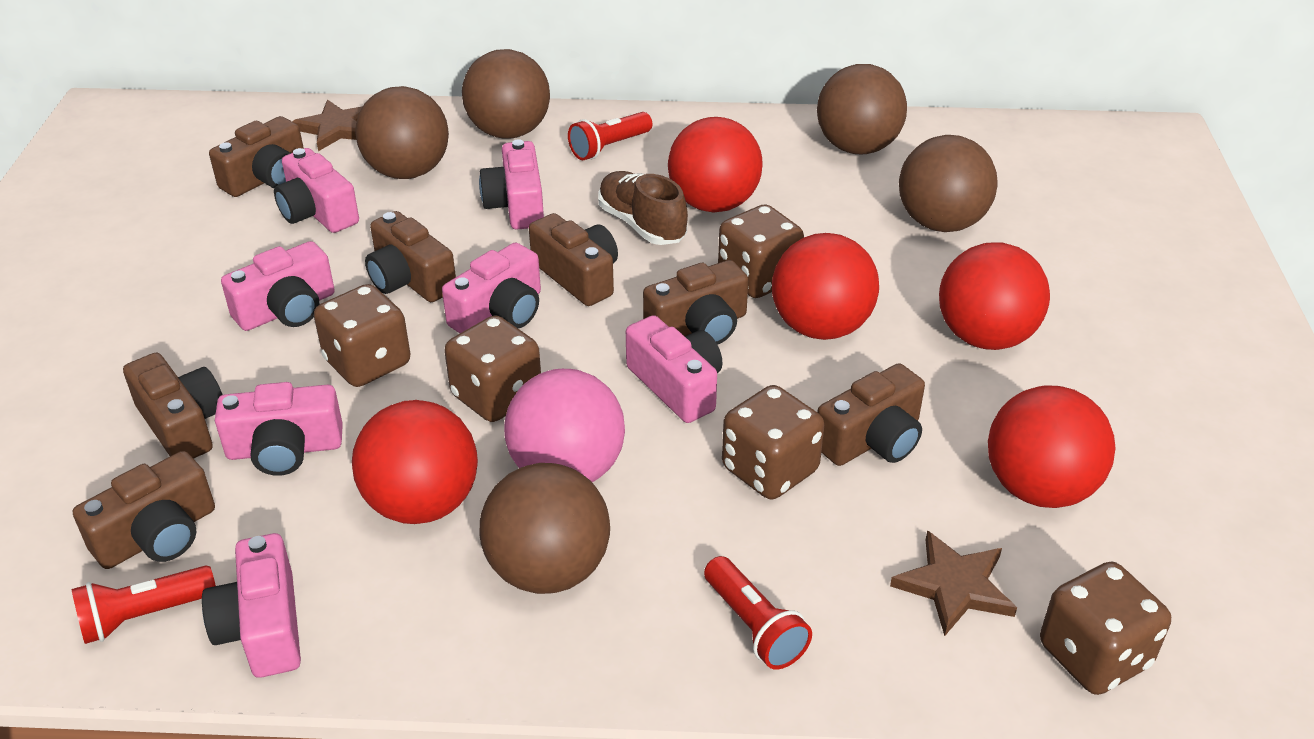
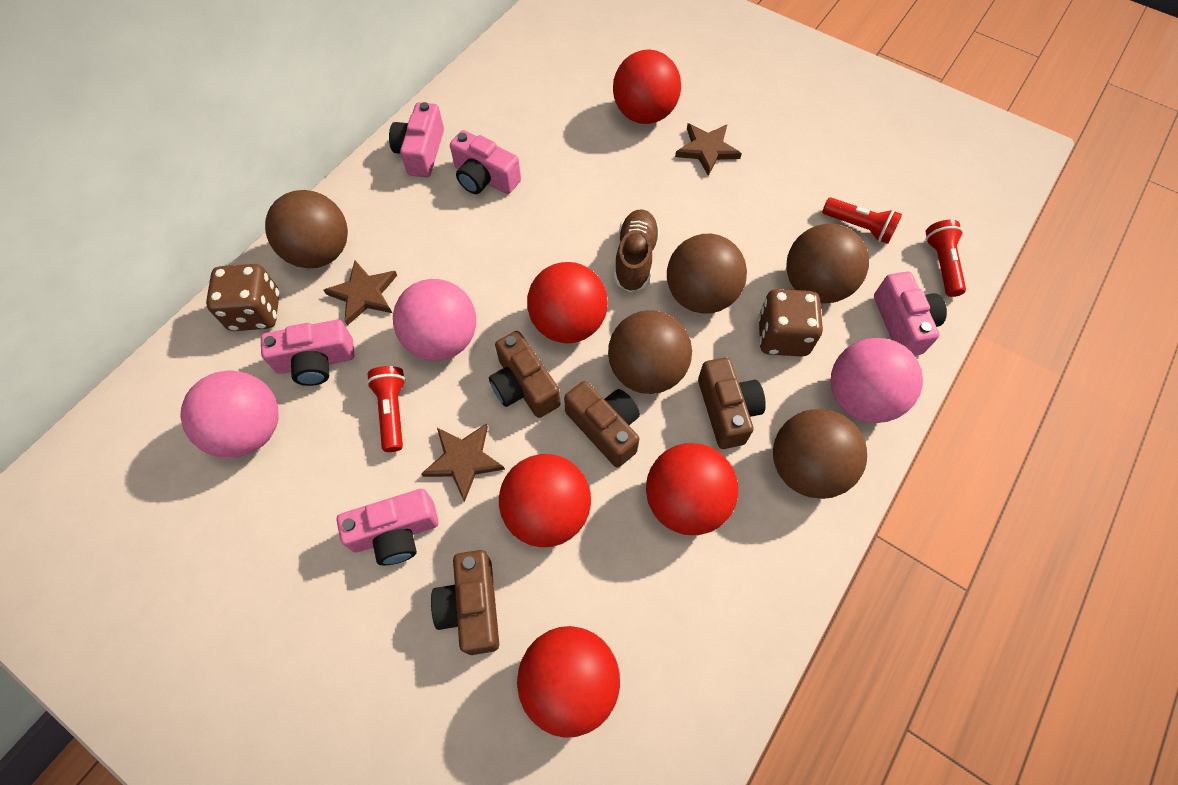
brown camera: [73,451,215,569] [123,353,223,459] [209,116,304,197] [365,211,456,302] [529,213,618,306] [643,260,748,345] [817,363,925,466] = 7 -> [431,550,499,655] [489,331,561,418] [564,381,640,468] [698,357,766,449] = 4
brown dice: [314,284,410,387] [444,315,541,422] [718,204,804,298] [722,385,824,499] [1040,561,1171,695] = 5 -> [206,264,279,331] [758,289,823,357] = 2
brown star: [292,99,363,151] [890,531,1017,636] = 2 -> [324,261,397,326] [421,423,505,502] [675,123,742,176] = 3
pink ball: [504,369,625,482] = 1 -> [180,371,278,458] [393,279,476,361] [830,338,923,423] = 3
pink camera: [202,533,301,678] [215,382,343,476] [221,241,335,331] [274,148,359,233] [442,242,541,333] [479,139,544,229] [626,315,723,423] = 7 -> [261,320,354,386] [336,489,439,565] [389,102,444,177] [450,130,521,194] [874,272,947,356] = 5

